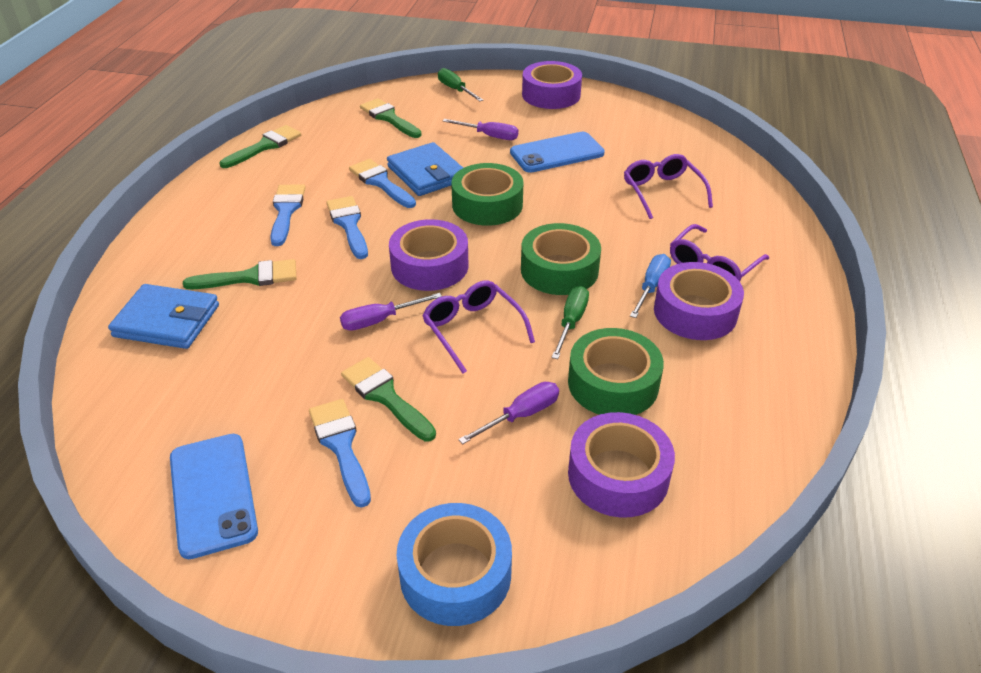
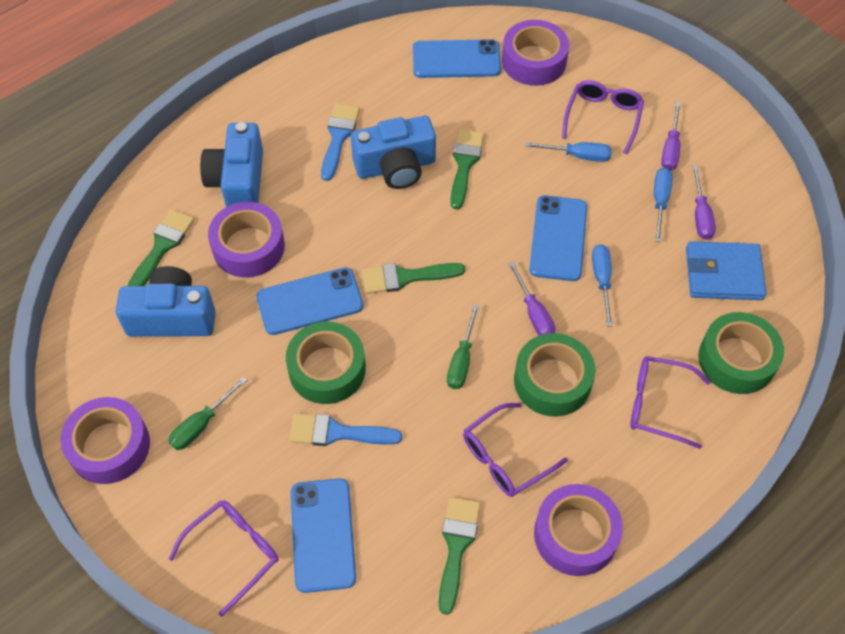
blue brush: [270,184,306,246] [309,399,371,508] [326,196,368,259] [349,159,416,208] = 4 -> [289,413,402,446] [321,103,360,181] = 2
blue camera: none = 0 -> [116,266,216,337] [200,122,263,207] [351,116,436,189] = 3
blue phone: [170,434,258,559] [510,132,605,173] = 2 -> [256,267,363,335] [291,478,356,593] [413,39,501,78] [529,195,587,281] = 4
blue screwdriver: [630,254,671,318] = 1 -> [525,142,612,162] [592,244,613,326] [654,168,673,242] = 3
blue tape: [397,503,512,626] = 1 -> none = 0
blue wallet: [108,284,219,349] [387,142,463,196] = 2 -> [686,241,767,300] = 1
purple glasses: [422,281,535,373] [624,154,713,219] [670,224,769,281] = 3 -> [169,500,279,616] [463,403,568,497] [562,80,644,154] [630,356,711,449] = 4

